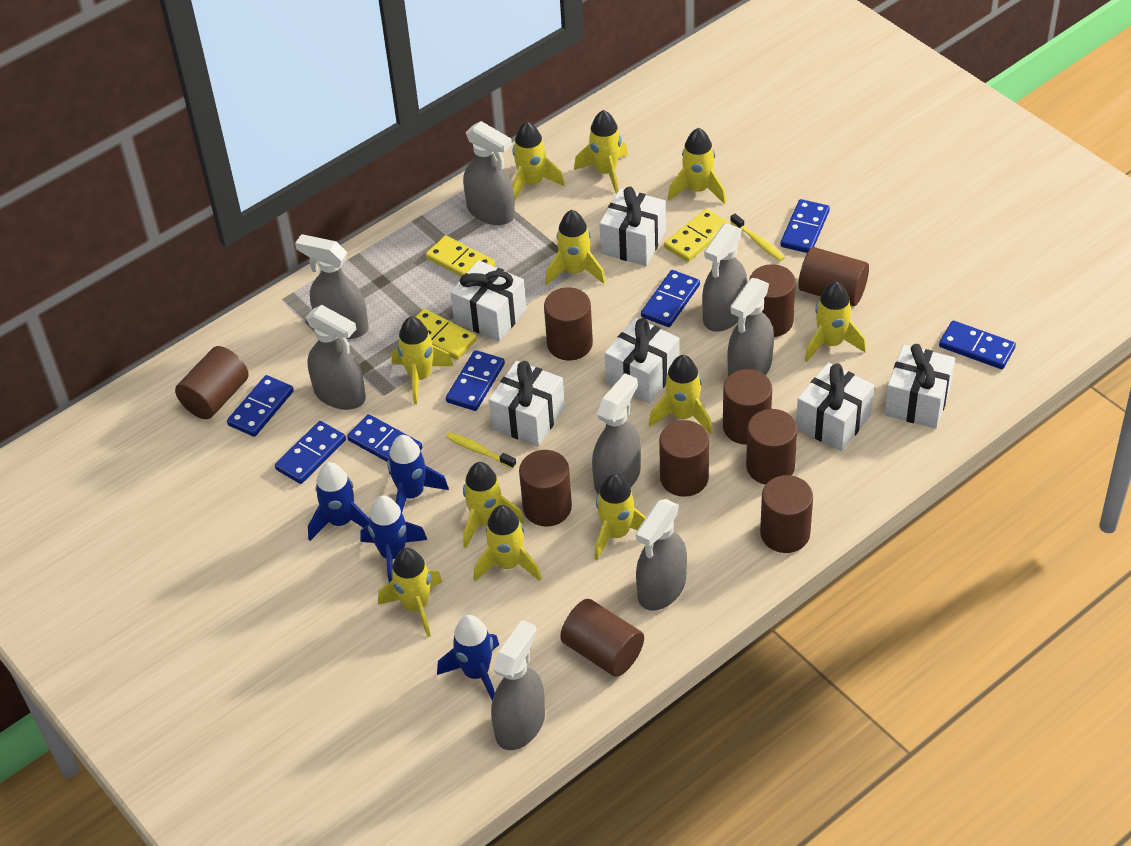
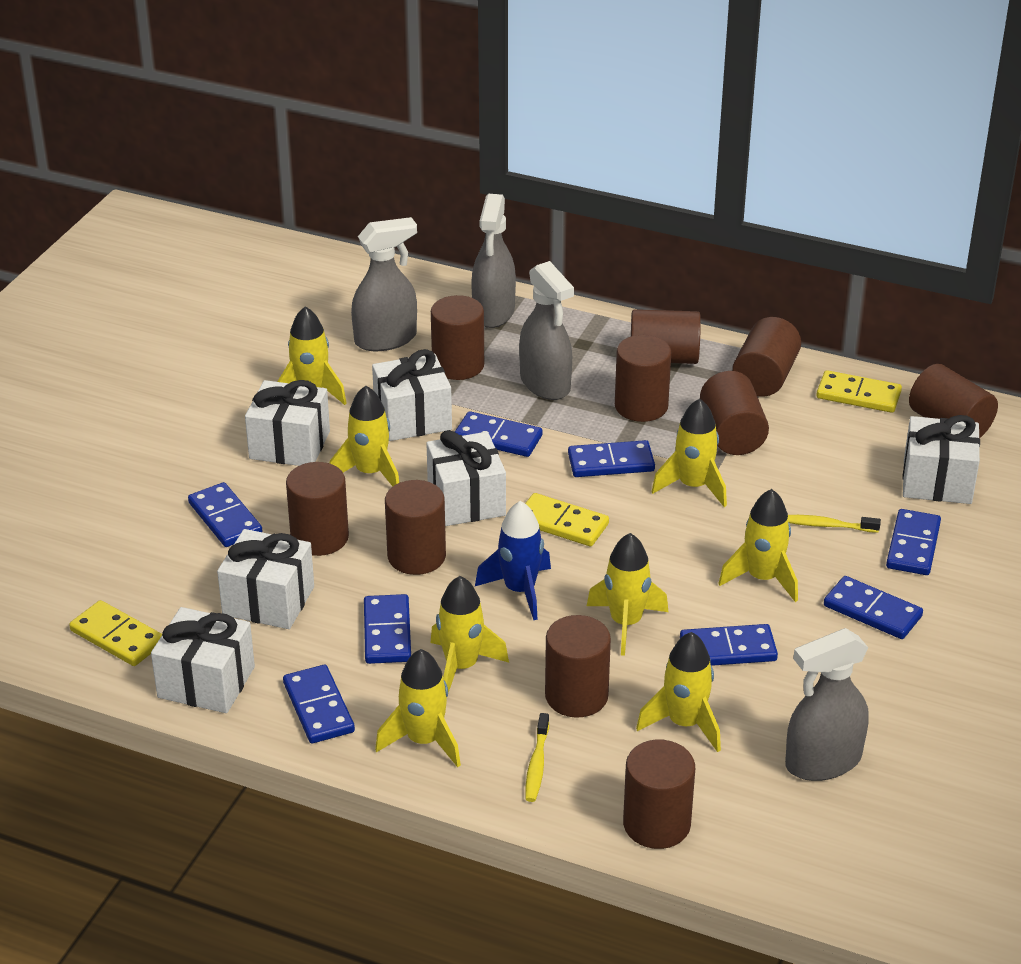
blue domino: [227,375,294,437] [275,421,346,484] [347,414,422,462] [446,350,505,411] [641,270,700,327] [780,199,830,253] [939,320,1016,369] = 7 -> [188,482,262,547] [283,665,355,743] [364,594,411,664] [455,411,542,457] [568,440,655,477] [680,624,778,666] [824,576,923,639] [886,509,941,575] = 8
blue rocket: [308,462,369,541] [360,495,427,582] [387,435,449,512] [437,615,499,700] = 4 -> [475,501,551,620] = 1
grey spray bottle: [295,234,369,339] [306,305,366,410] [463,121,515,225] [491,620,545,750] [592,373,641,494] [636,499,687,611] [702,223,747,332] [727,278,774,377] = 8 -> [351,217,417,351] [471,194,516,328] [519,261,574,400] [785,628,869,781] = 4
yellow rocket: [378,548,442,637] [392,316,453,404] [463,462,524,548] [474,505,542,581] [512,121,565,201] [545,210,606,286] [574,110,628,194] [595,474,646,560] [649,355,713,434] [668,128,726,204] [805,282,866,362] = 11 -> [277,306,347,405] [330,386,399,486] [375,649,461,767] [431,576,509,698] [587,533,669,656] [636,632,721,752] [652,399,727,507] [718,489,798,602] = 8

